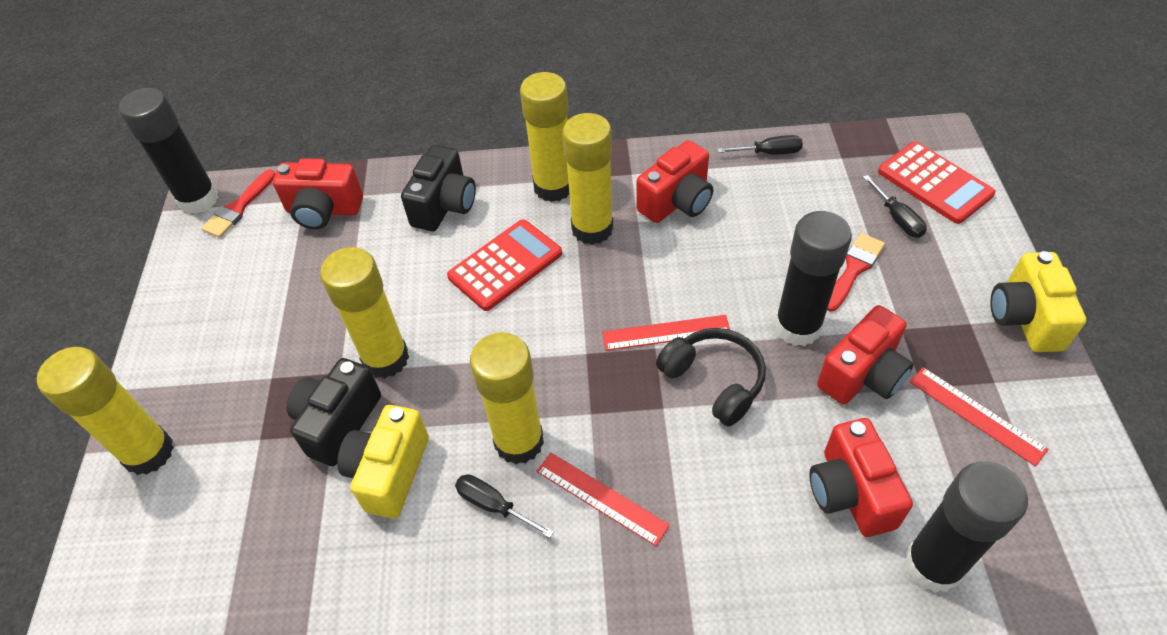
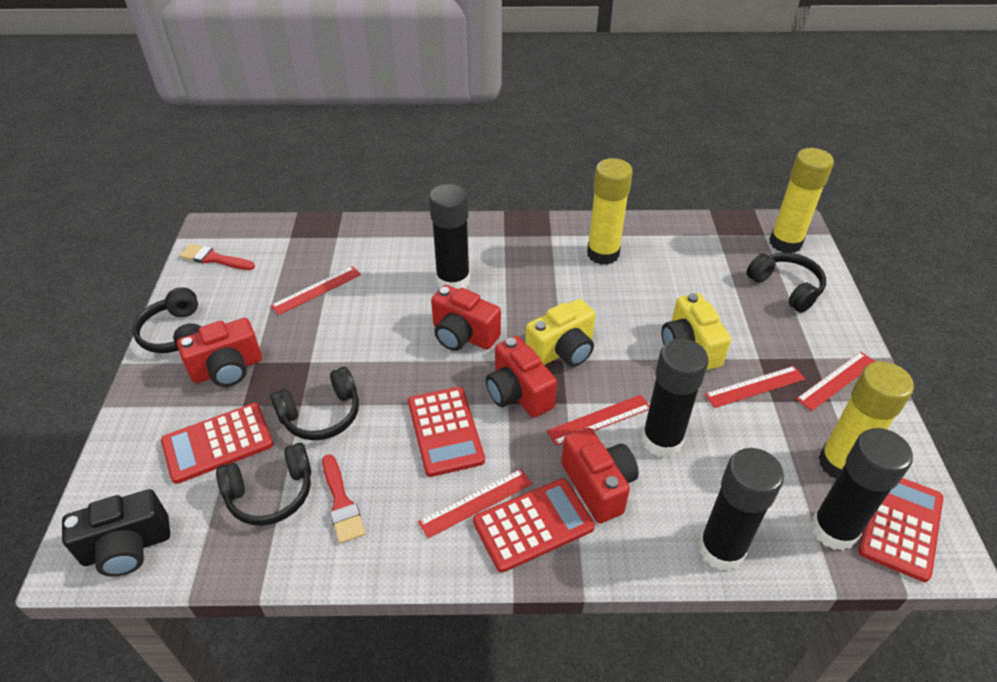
black camera: [286,358,381,466] [401,145,476,231] = 2 -> [62,489,170,577] = 1
black glue stick: [119,88,219,214] [774,211,852,346] [904,462,1028,593] = 3 -> [429,184,470,290] [642,338,708,458] [698,448,784,571] [811,428,913,551] = 4
black headphones: [656,328,766,426] = 1 -> [133,287,201,353] [216,443,311,525] [271,367,359,440] [747,253,826,313] = 4
black screwdriver: [455,474,554,538] [717,135,803,154] [863,175,927,238] = 3 -> none = 0
red calculator: [447,219,562,311] [878,141,995,224] = 2 -> [161,403,273,484] [408,387,485,477] [473,478,595,573] [858,478,943,582] = 4
red ruler: [536,453,670,546] [602,315,730,351] [910,367,1049,466] = 3 -> [271,266,361,315] [418,469,532,538] [547,395,650,446] [705,366,805,408] [796,352,876,411] = 5
yellow glue stick: [37,347,174,475] [320,247,409,379] [470,332,544,464] [520,72,569,202] [562,113,613,245] = 5 -> [587,158,633,265] [769,148,834,253] [818,361,914,479] = 3

